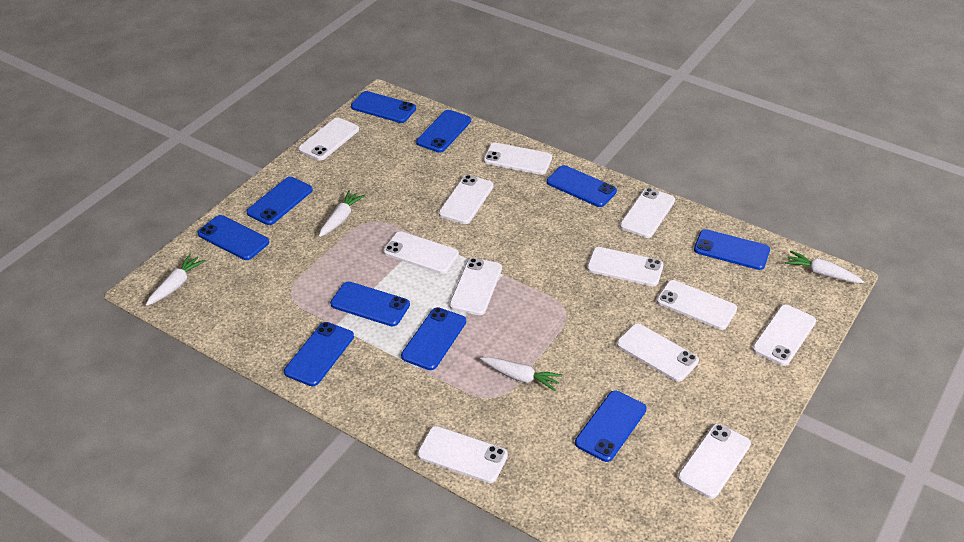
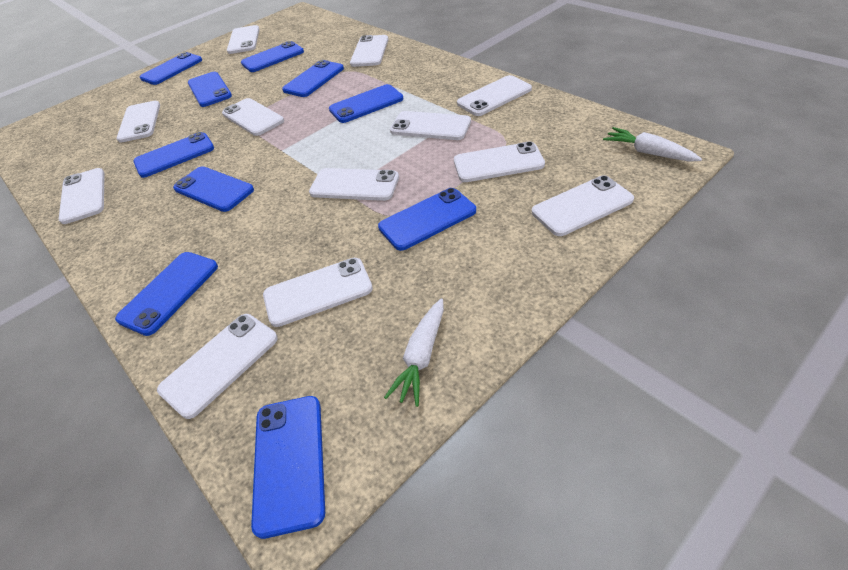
white carrot: [146,254,206,306] [319,190,365,237] [480,357,562,391] [785,251,864,283] = 4 -> [384,298,444,407] [603,127,702,162] = 2

